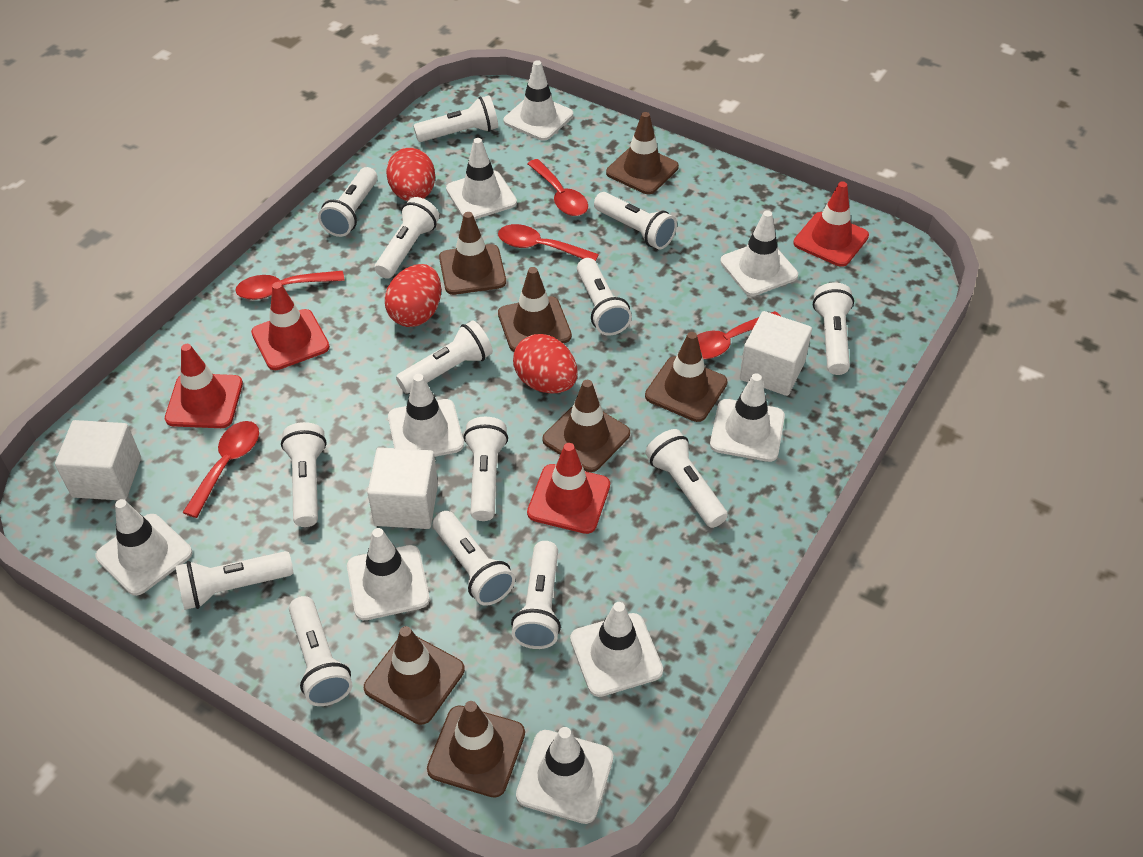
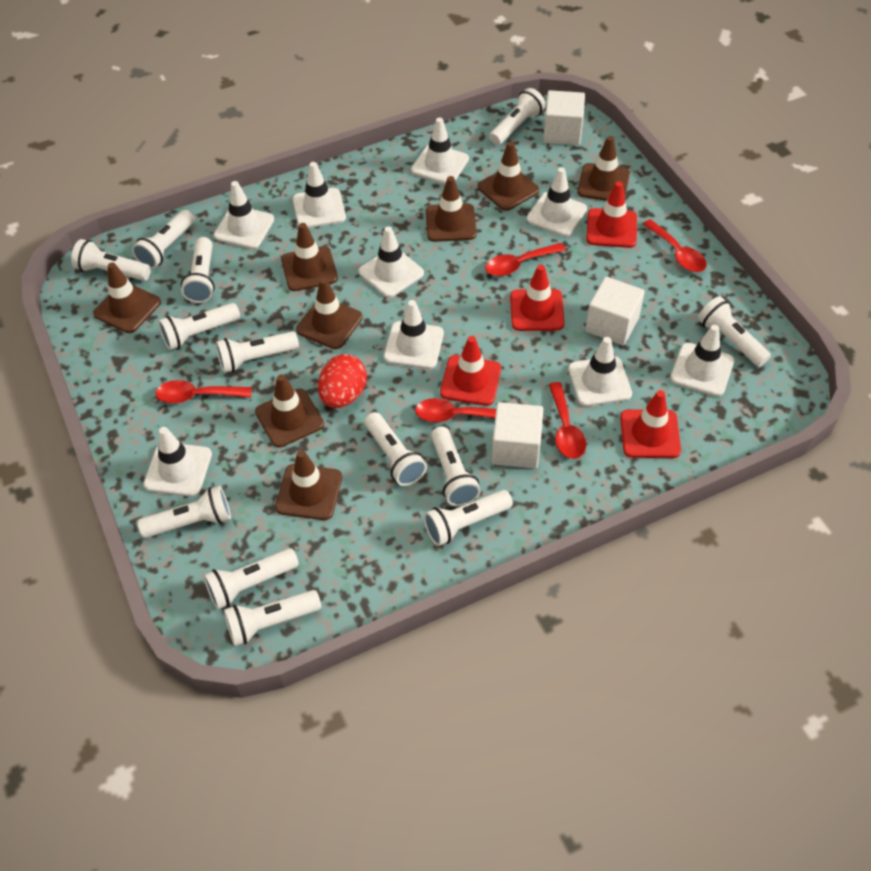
brown traffic cone: [364,626,465,725] [427,701,525,798] [439,212,506,295] [498,267,572,352] [542,380,630,472] [606,112,679,194] [645,332,728,422] = 7 -> [93,262,161,333] [255,374,324,447] [275,450,342,520] [281,223,338,291] [296,278,363,349] [426,176,477,242] [478,142,539,211] [577,136,630,201] = 8
red egg: [385,264,441,327] [386,148,435,201] [513,334,578,393] = 3 -> [318,354,367,408] = 1
white flashlight: [175,551,293,610] [281,422,327,527] [289,596,352,706] [318,167,378,237] [375,197,439,279] [396,321,493,394] [413,96,498,142] [433,511,515,606] [464,417,508,521] [511,541,561,649] [577,258,632,336] [594,192,677,250] [645,429,728,528] [813,283,854,375] = 14 -> [71,239,151,281] [132,210,194,269] [138,486,231,538] [158,303,240,350] [181,237,215,303] [204,548,299,609] [216,331,299,373] [224,590,321,646] [365,412,427,486] [424,490,513,546] [431,426,481,507] [489,88,545,145] [698,296,771,367] = 13

